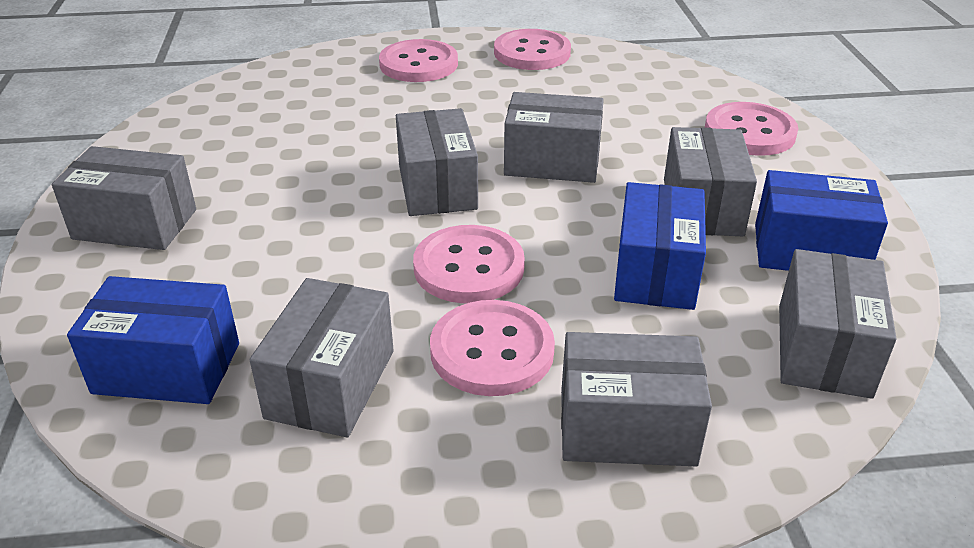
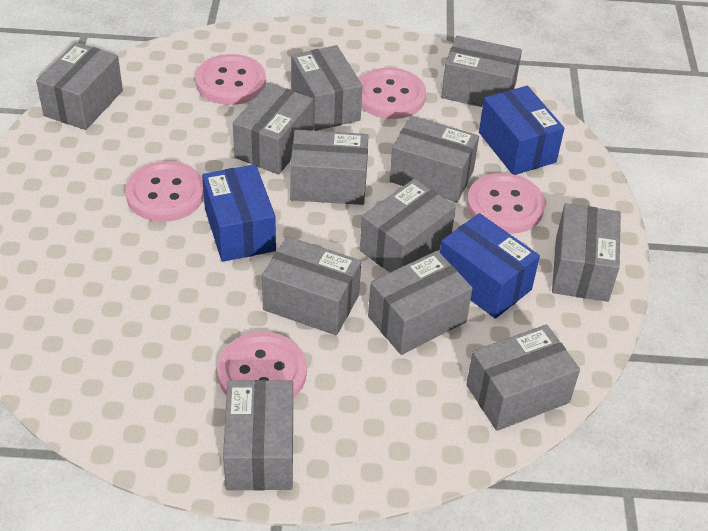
grey box: [52,146,196,250] [250,278,394,437] [396,108,478,216] [504,92,604,183] [561,332,712,466] [664,127,757,236] [779,249,897,399] = 7 -> [36,42,123,130] [223,380,293,491] [233,83,314,175] [262,236,361,335] [290,130,369,205] [291,45,363,131] [360,179,456,272] [368,251,473,355] [389,116,479,202] [441,36,522,107] [466,325,580,431] [552,203,621,302] = 12

